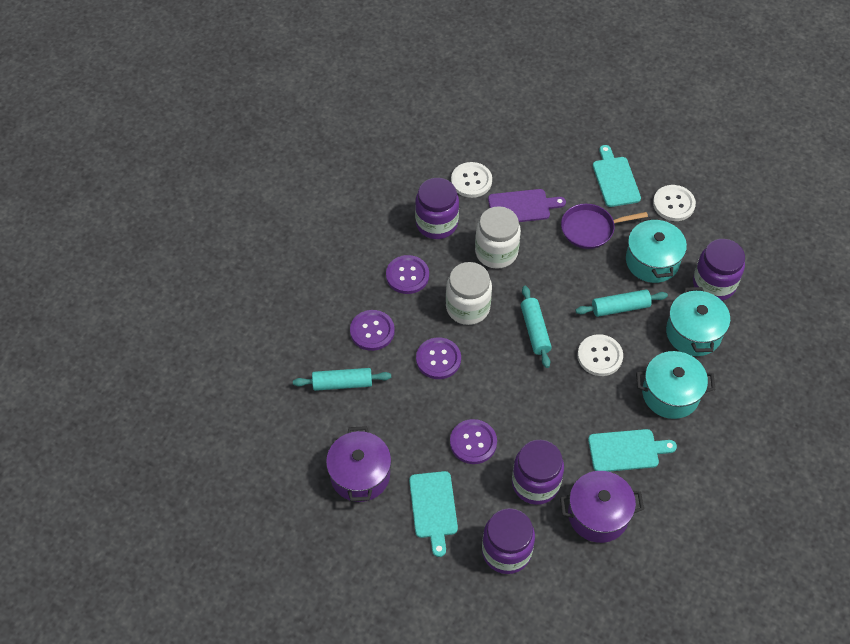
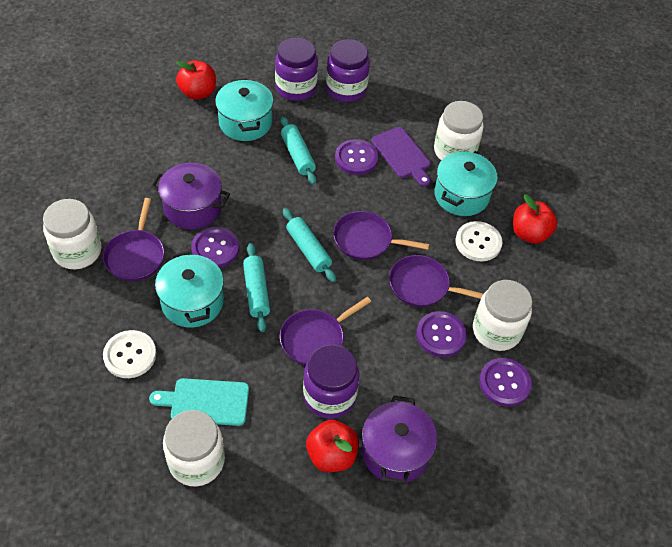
purple jar: [415,178,459,239] [482,508,535,574] [512,440,564,505] [693,239,745,301] = 4 -> [275,38,318,101] [303,345,360,419] [326,39,370,102] = 3
purple pan: [561,204,648,249] = 1 -> [103,198,164,281] [280,297,371,365] [333,211,429,260] [389,255,483,307] = 4
red apple: none = 0 -> [176,60,216,100] [306,420,359,472] [513,194,557,244] = 3
turquoise cutting board: [409,471,458,557] [588,429,677,472] [593,145,641,207] = 3 -> [149,378,249,426] = 1
white button: [451,162,492,198] [578,334,623,376] [653,185,696,221] = 3 -> [103,330,156,378] [455,221,502,261] = 2
white jar: [446,262,492,325] [475,206,521,269] = 2 -> [43,199,101,269] [163,410,225,487] [434,101,484,160] [473,280,532,351] = 4

